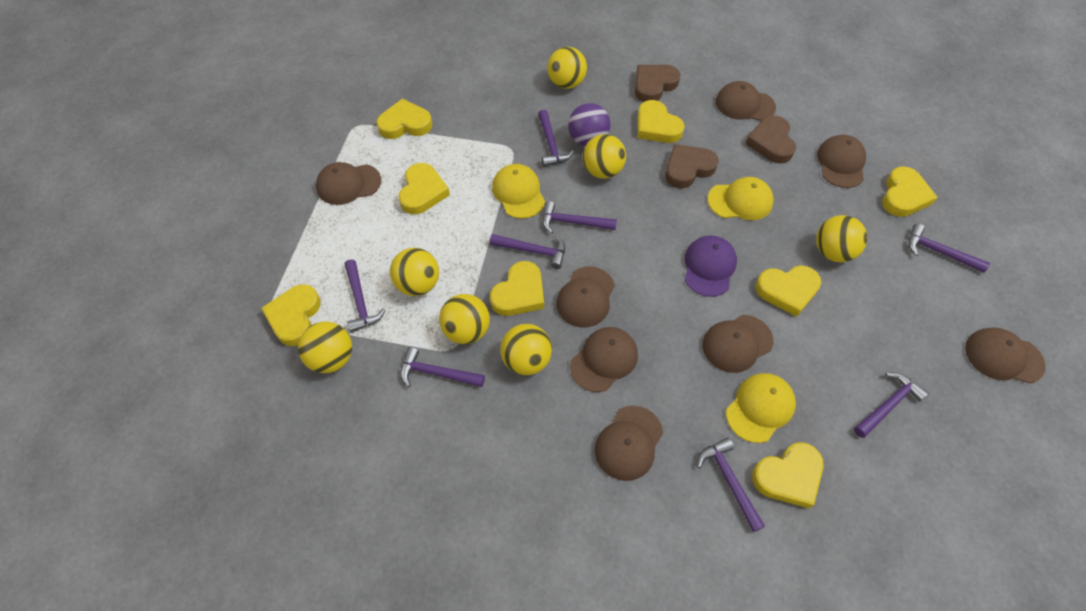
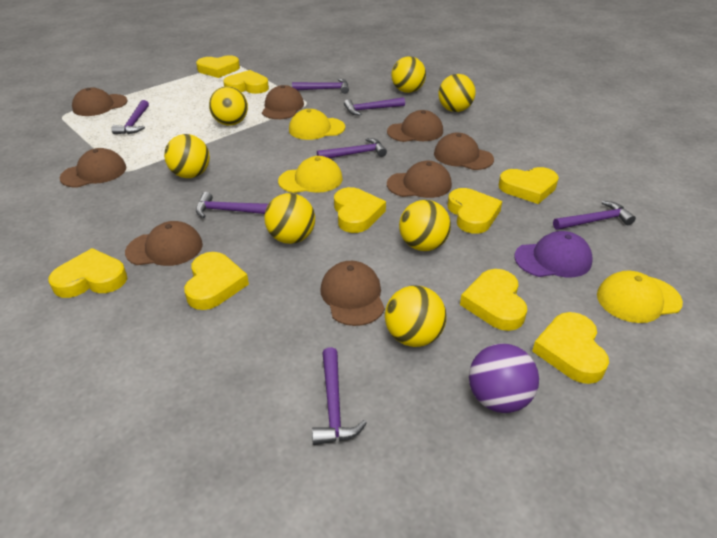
brown heart: [635,65,681,102] [665,144,719,188] [745,115,796,164] = 3 -> none = 0
purple hammer: [345,259,385,332] [401,347,485,387] [489,234,565,269] [538,110,574,167] [542,201,617,233] [697,437,765,532] [854,372,929,438] [908,224,990,273] = 8 -> [111,100,149,134] [196,192,268,218] [292,78,349,94] [312,347,367,445] [317,138,387,158] [344,97,405,116] [553,201,636,230] = 7
yellow heart: [261,284,321,346] [376,99,432,139] [399,163,450,214] [490,261,544,316] [638,100,685,143] [752,442,824,509] [755,265,821,317] [882,166,938,217] = 8 -> [48,248,127,298] [184,252,249,310] [196,55,240,78] [223,70,269,94] [334,187,386,233] [448,188,502,234] [460,269,527,331] [499,167,559,204] [532,312,609,384] = 9

